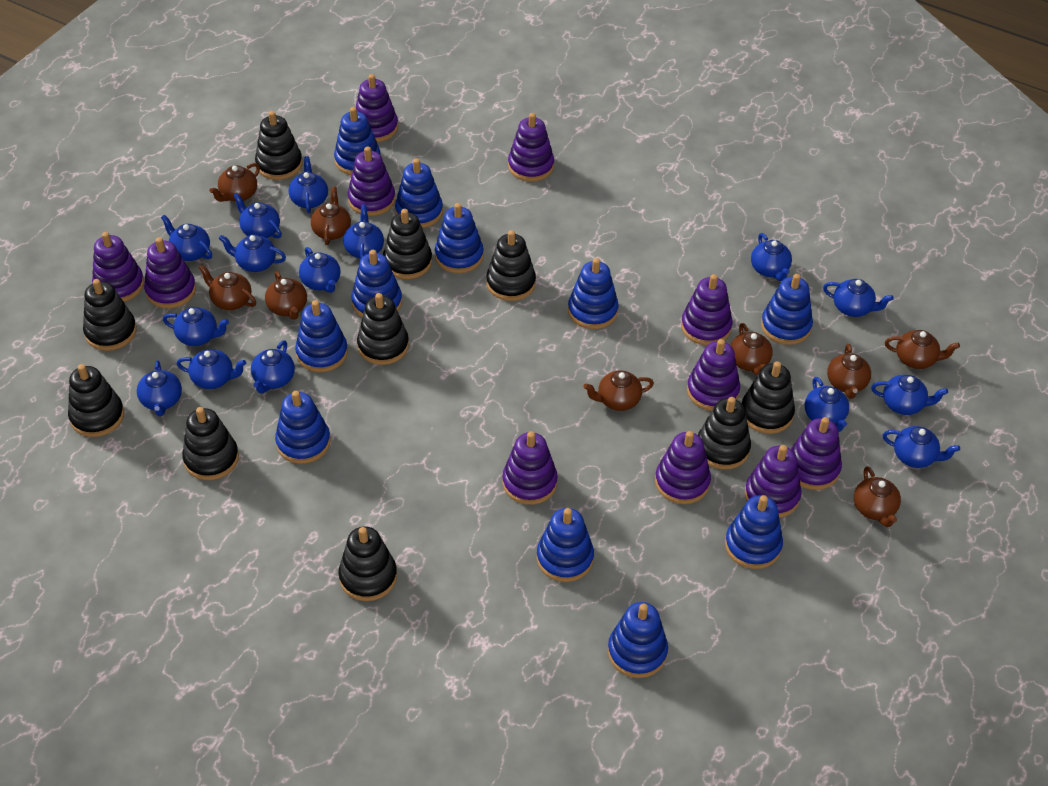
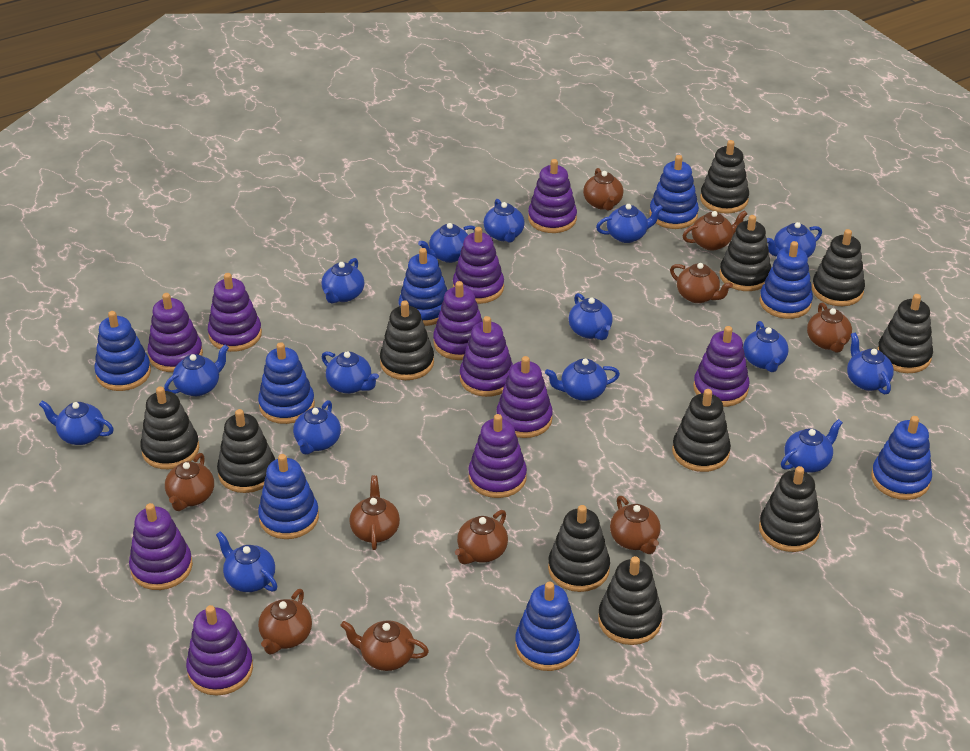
black stacking toy: [68,364,124,437] [83,279,137,351] [182,407,239,480] [255,111,302,180] [338,527,397,601] [357,293,409,365] [383,209,432,279] [486,230,536,301] [698,397,751,470] [742,361,795,434] = 10 -> [140,386,199,469] [217,409,275,493] [380,300,434,380] [548,505,610,592] [598,556,662,645] [672,389,731,472] [700,140,749,214] [719,215,771,291] [759,466,821,552] [812,229,865,306] [877,294,933,373] = 11
blue stacking toy: [275,391,330,464] [295,300,348,372] [334,107,380,175] [351,250,402,318] [395,159,443,228] [435,203,484,273] [537,508,594,582] [568,258,619,329] [608,602,668,678] [725,495,783,569] [761,274,813,345] = 11 -> [94,311,151,391] [258,342,315,424] [258,454,319,539] [399,248,447,326] [515,582,580,671] [649,155,699,229] [759,241,813,319] [871,416,932,500] = 8
brown teapot: [199,265,256,310] [209,163,260,202] [265,271,307,320] [311,187,351,245] [583,370,654,411] [730,323,773,375] [827,344,871,399] [854,466,901,527] [885,330,960,369] = 9 -> [165,453,214,511] [258,589,312,655] [340,620,429,671] [349,475,400,550] [455,510,508,564] [583,168,623,211] [610,496,661,554] [670,263,733,303] [683,210,747,251] [807,302,852,353] = 10

